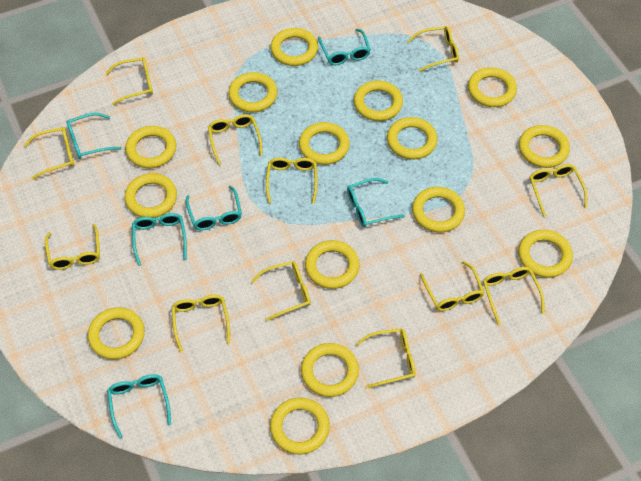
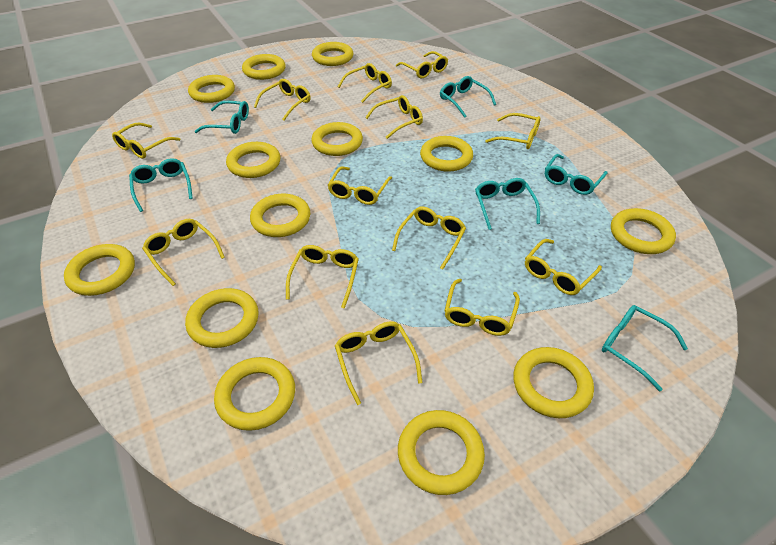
yellow glasses: [24,127,74,180] [45,224,100,270] [106,57,153,105] [172,295,230,352] [208,114,263,165] [251,261,311,321] [266,157,318,204] [356,328,416,388] [408,26,459,72] [420,261,485,311] [483,267,545,325] [529,164,587,217] = 12 -> [112,123,181,159] [142,219,225,286] [254,79,311,121] [286,245,359,309] [328,166,392,205] [335,321,423,405] [338,63,392,103] [365,95,423,139] [392,207,466,270] [396,51,448,78] [444,279,520,336] [485,113,541,149] [525,239,602,295] = 13
yellow ring: [88,307,145,359] [124,173,177,218] [125,126,176,168] [228,72,277,112] [270,28,318,66] [270,397,330,455] [299,122,350,165] [301,343,359,397] [305,240,360,289] [354,81,403,121] [387,117,437,159] [412,187,465,233] [468,67,517,107] [518,230,573,278] [519,125,570,168] = 15 -> [64,244,135,296] [185,288,259,348] [188,75,235,103] [214,357,295,431] [226,142,280,178] [242,54,286,80] [250,194,310,237] [311,122,363,156] [312,42,353,66] [398,410,485,495] [420,136,473,172] [513,347,594,418] [611,208,676,254] = 13

